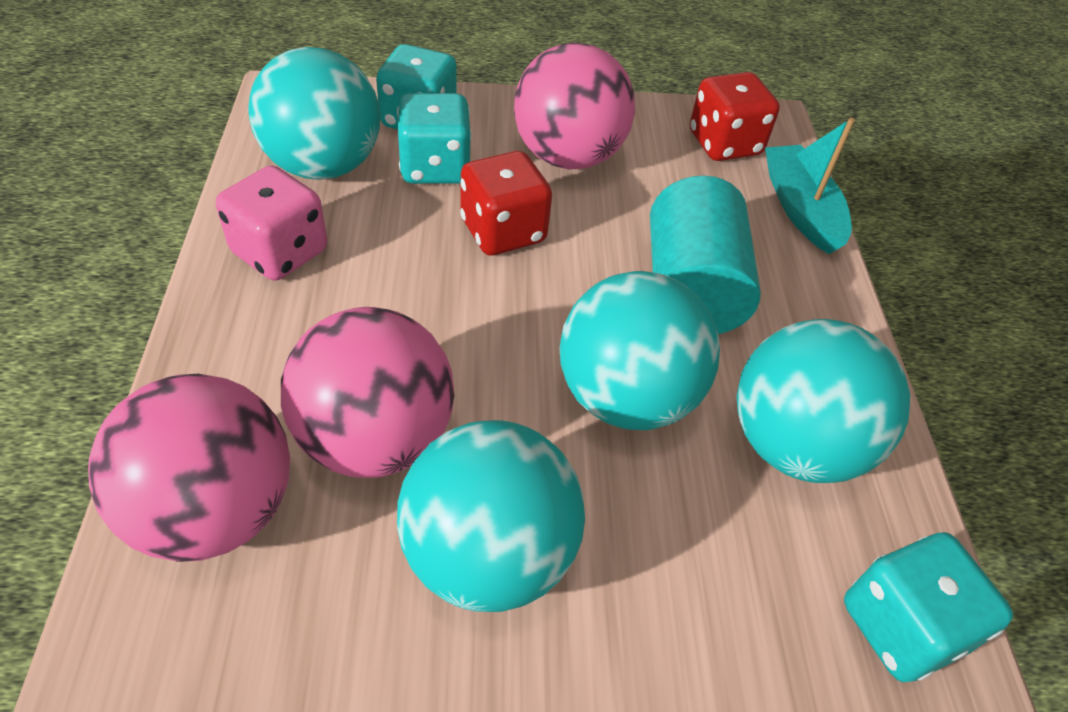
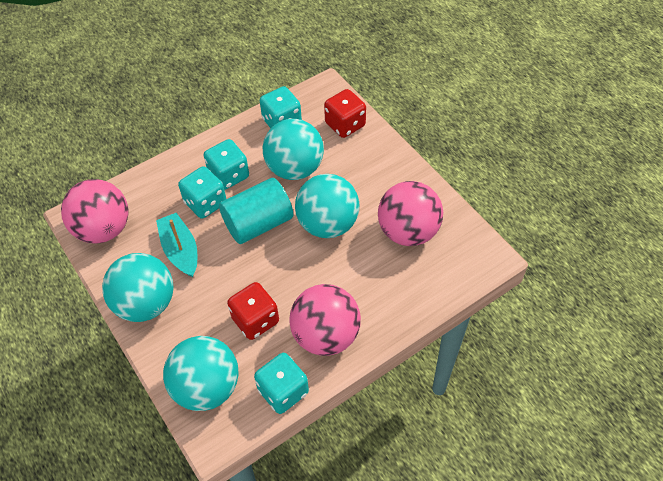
pink dice: [216,165,327,281] = 1 -> none = 0
turquoise dice: [376,44,457,130] [397,93,472,184] [844,532,1013,682] = 3 -> [178,166,226,219] [204,139,249,190] [254,353,309,414] [260,86,302,128] = 4

